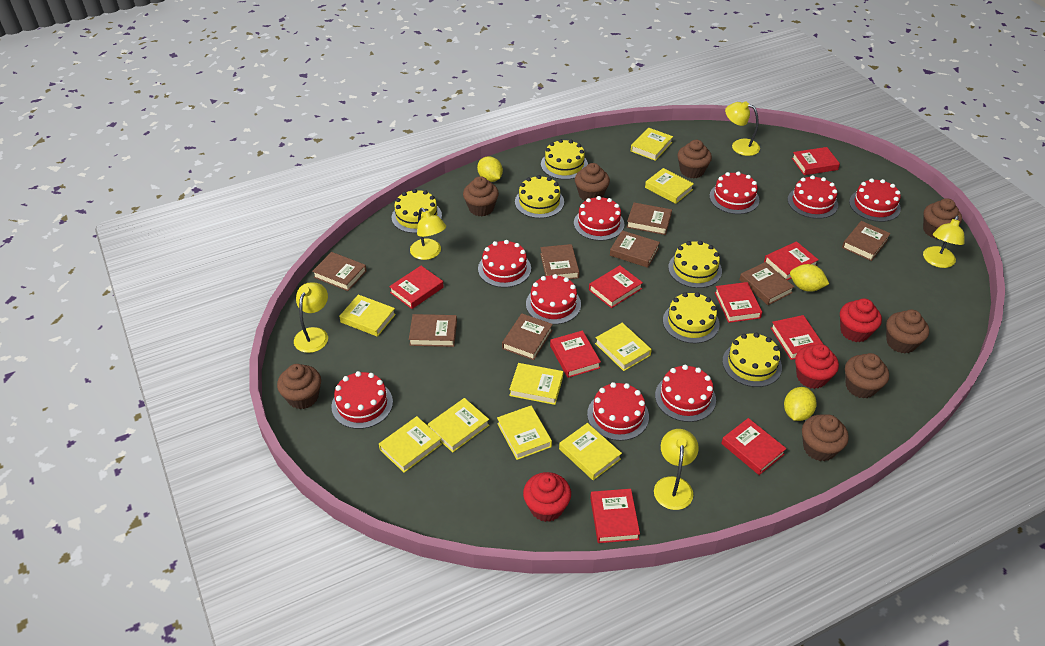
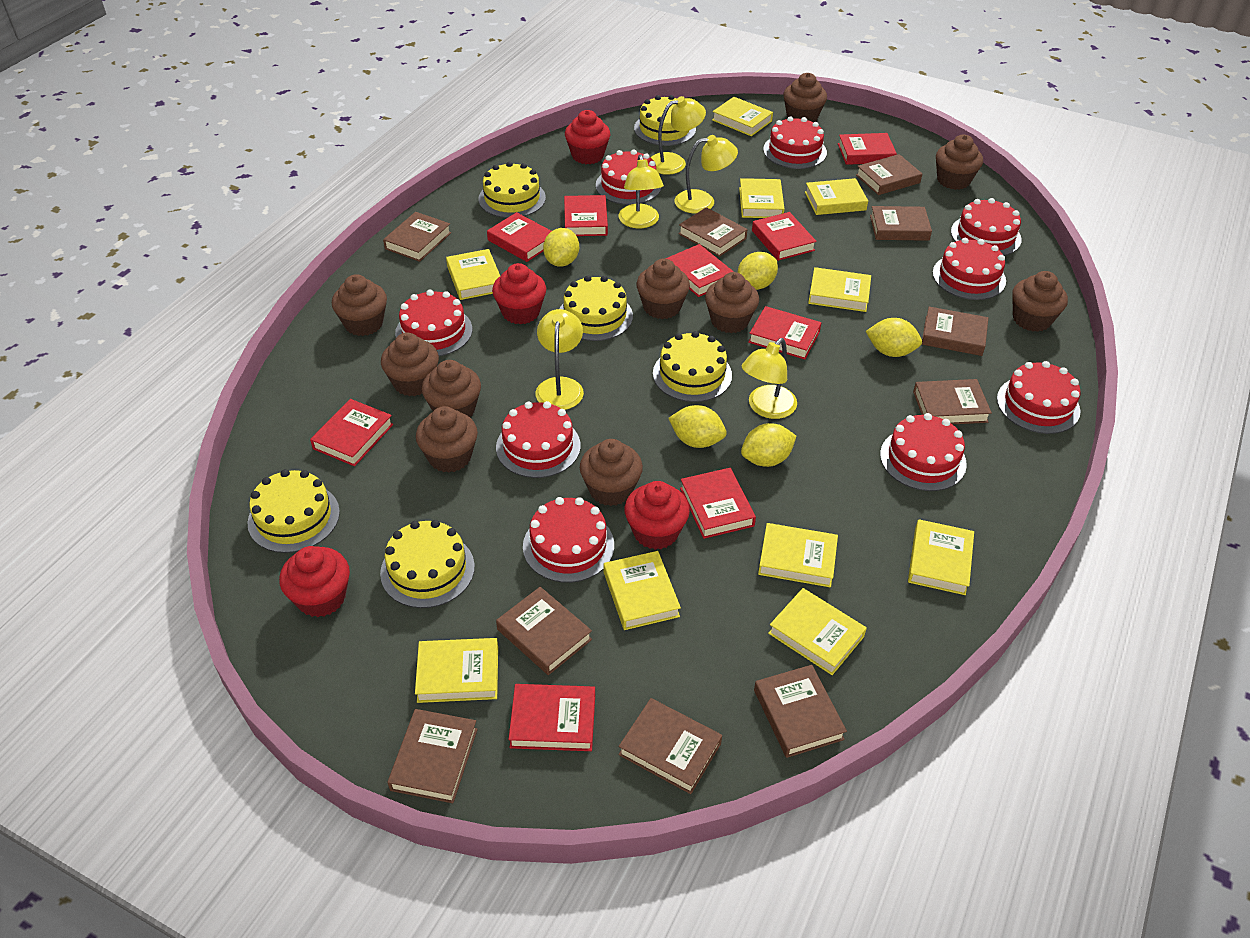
brown book: [312,252,367,291] [409,314,457,347] [502,314,553,360] [540,244,579,279] [610,230,660,268] [627,202,672,235] [739,262,794,305] [842,221,891,261] = 8 -> [383,212,451,262] [387,709,478,803] [496,587,592,675] [618,698,722,794] [678,207,748,257] [754,665,847,758] [856,154,922,195] [870,206,932,241] [913,379,992,424] [922,307,988,356] = 10
brown cupcake: [277,364,321,409] [463,176,499,216] [575,163,610,201] [677,140,712,178] [802,414,849,461] [845,353,889,398] [886,310,929,354] [923,198,962,239] = 8 -> [332,274,387,336] [381,333,439,396] [416,406,478,473] [422,360,481,417] [580,439,643,506] [636,258,690,319] [705,272,759,333] [783,73,827,122] [936,135,983,190] [1012,271,1068,332] = 10
red cupcake: [523,472,571,522] [795,344,839,389] [840,299,882,342] = 3 -> [279,546,350,617] [492,263,546,324] [565,110,610,164] [624,481,690,550] = 4
yellow book: [339,294,396,337] [379,416,442,473] [428,398,489,453] [497,406,552,460] [509,363,563,405] [559,423,622,480] [595,323,652,371] [631,127,673,161] [645,168,694,204] = 9 -> [415,638,498,703] [446,249,500,300] [604,551,681,630] [712,97,773,136] [739,178,785,218] [758,523,838,587] [768,588,867,675] [805,178,868,215] [808,267,871,312] [908,519,974,595] = 10
yellow lemon: [477,156,503,182] [784,387,817,421] [790,264,829,292] = 3 -> [543,228,579,267] [668,405,727,448] [737,252,778,290] [741,423,796,467] [866,318,922,357] = 5

